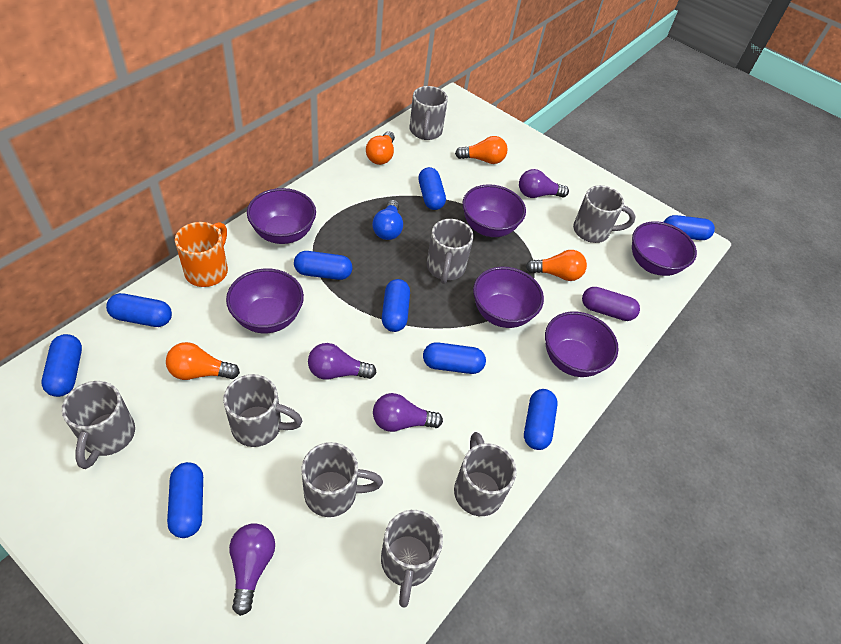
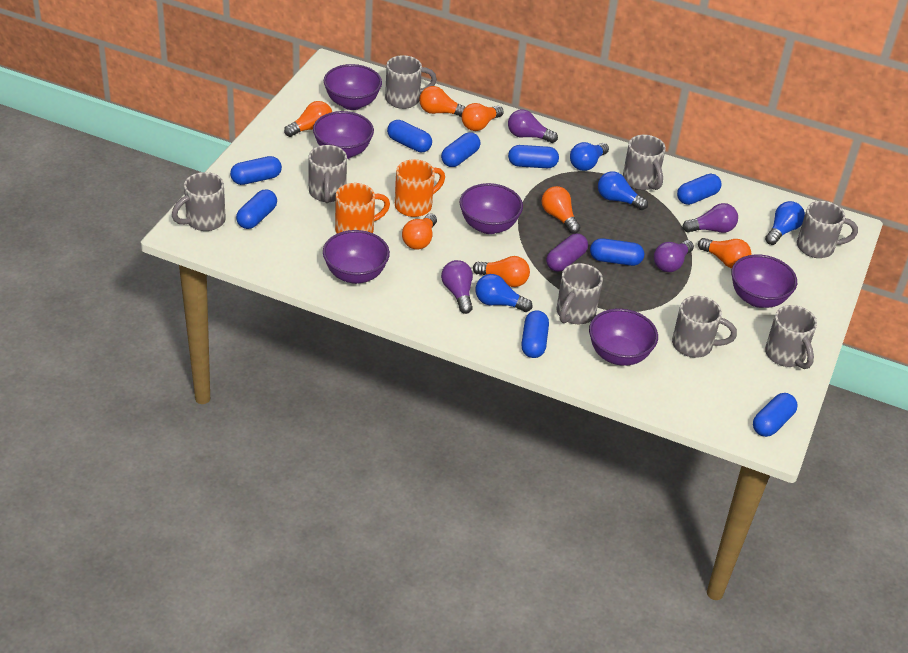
blue light bulb: [372,200,403,240] = 1 -> [476,274,532,312] [570,142,609,171] [598,171,648,210] [765,201,805,245] = 4
orange light bulb: [166,342,240,380] [366,131,395,165] [455,136,507,164] [526,250,587,281] = 4 -> [284,101,332,137] [402,214,437,250] [419,86,465,117] [462,103,504,131] [473,256,530,287] [542,186,580,234] [698,238,751,268] = 7
orange mug: [175,222,228,287] = 1 -> [335,183,390,233] [395,159,445,217] = 2

